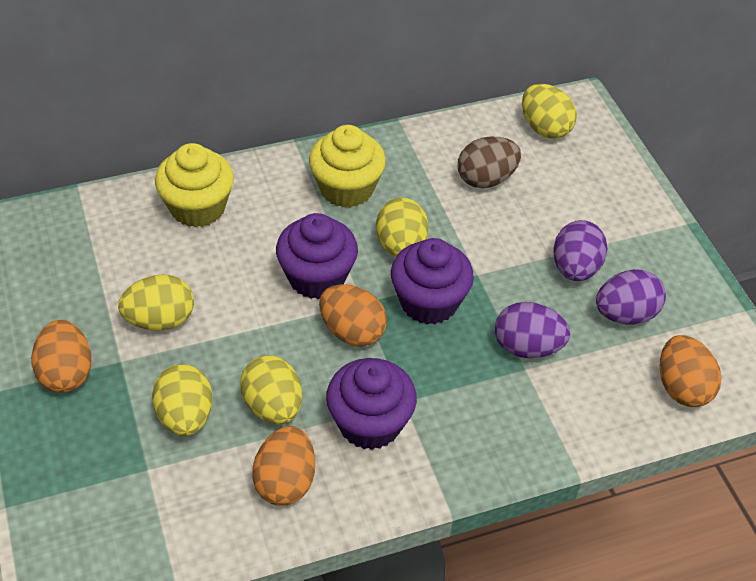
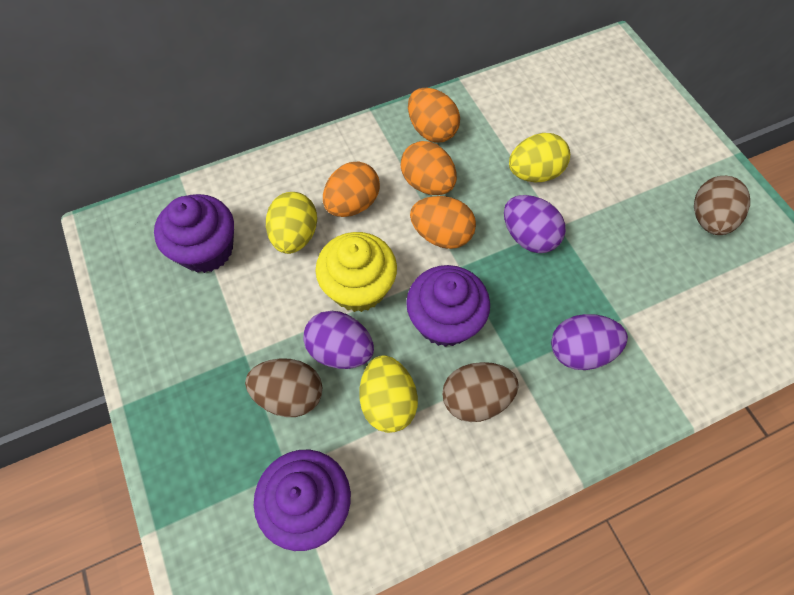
brown egg: [458,137,521,188] = 1 -> [245,358,322,417] [442,362,519,422] [694,176,750,235] = 3
yellow cupcake: [155,143,234,228] [309,125,386,208] = 2 -> [315,232,397,312] = 1
yellow egg: [118,274,194,331] [152,364,213,436] [240,355,302,424] [376,198,428,257] [522,84,577,139] = 5 -> [266,192,317,254] [359,355,418,433] [509,133,570,182] = 3

